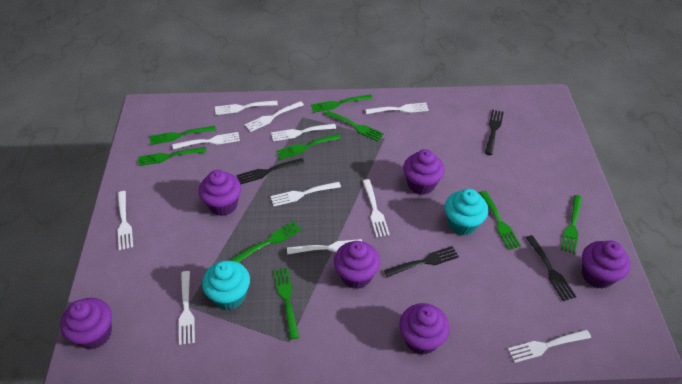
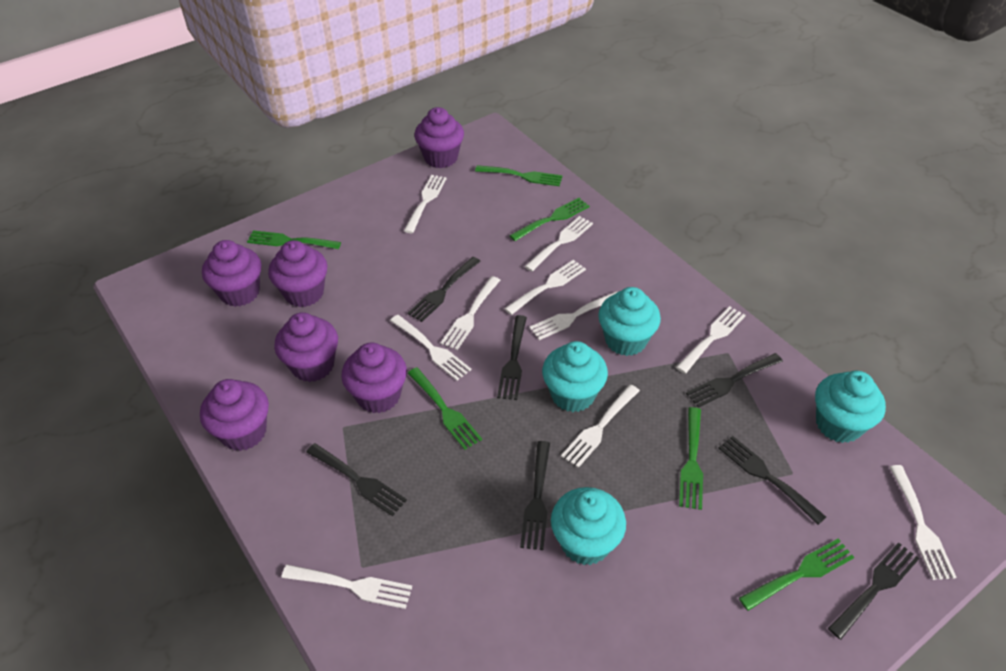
black fork: [236,158,304,184] [384,246,459,277] [485,110,504,155] [526,235,576,301] = 4 -> [306,443,407,516] [408,257,481,322] [497,315,527,400] [520,441,550,550] [686,353,783,408] [719,436,826,525] [828,542,920,639] = 7
green fork: [138,147,206,166] [150,126,216,145] [232,221,302,263] [274,268,299,340] [276,134,341,160] [311,94,373,113] [325,111,384,141] [479,191,521,250] [561,195,582,254] = 9 -> [247,230,341,249] [408,367,482,450] [475,165,562,186] [509,198,590,241] [679,407,703,510] [739,539,854,611] = 6
turquoise cupcake: [202,260,250,309] [445,189,488,235] = 2 -> [542,341,608,412] [551,487,626,565] [598,287,661,356] [815,371,886,443] = 4
white fork: [118,191,133,250] [173,132,240,149] [179,271,195,345] [215,101,278,115] [245,101,304,132] [270,182,341,206] [271,124,336,141] [287,239,362,255] [363,179,390,237] [365,103,429,114] [508,330,591,363] = 11 -> [281,565,412,609] [390,315,471,381] [404,175,447,233] [441,276,500,350] [504,260,586,315] [524,216,593,272] [529,291,618,340] [561,384,640,468] [676,306,746,374] [890,465,957,580] = 10

